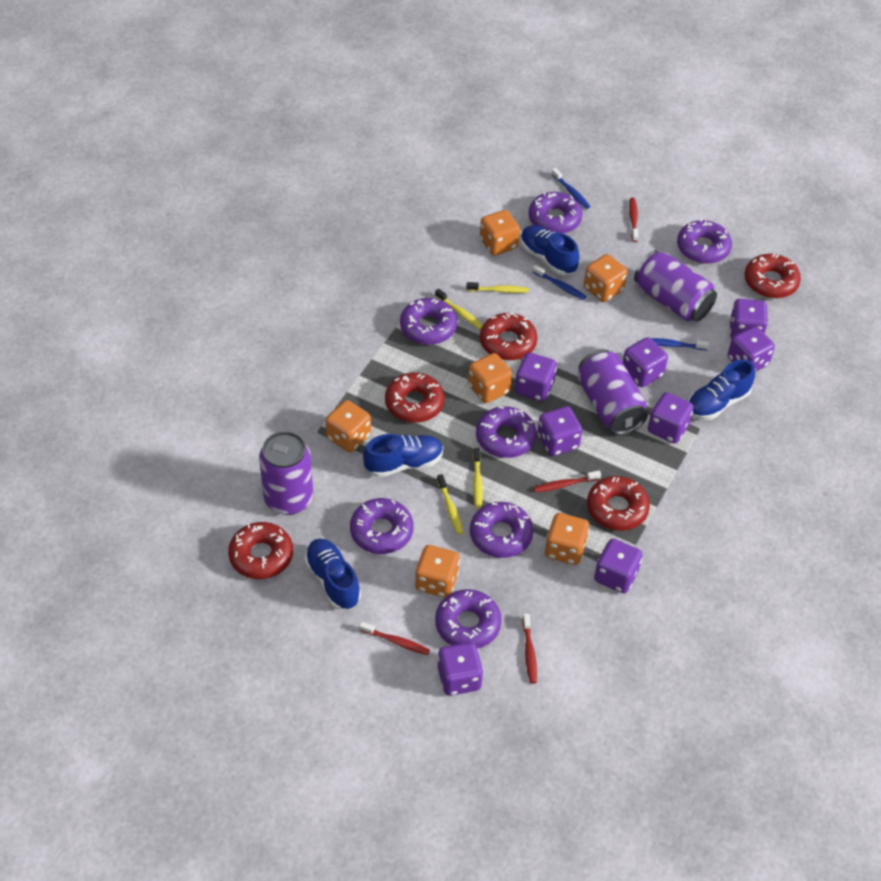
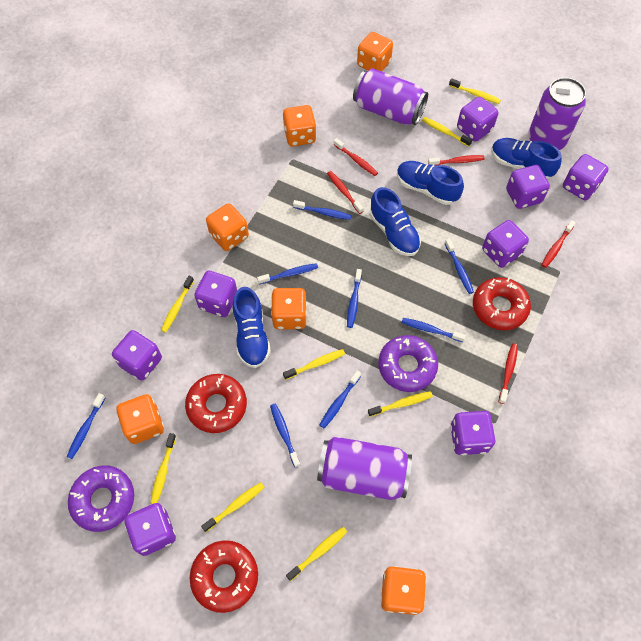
blue toothbrush: [532,265,586,300] [552,168,591,209] [651,338,709,350] = 3 -> [67,393,106,459] [257,263,318,284] [270,403,300,468] [293,200,352,220] [320,370,361,428] [347,269,362,328] [401,318,466,342] [445,239,474,294] = 8
purple donut: [350,498,413,554] [400,298,457,345] [435,589,502,649] [470,502,533,558] [476,406,536,458] [528,192,583,234] [677,219,732,264] = 7 -> [68,466,134,532] [378,335,438,392] = 2
red donut: [228,522,293,579] [385,373,444,423] [480,312,537,360] [587,476,650,531] [745,254,801,298] = 5 -> [185,374,247,433] [190,540,258,613] [473,277,531,330] = 3
red toothbrush: [359,622,430,655] [522,613,537,684] [534,470,601,493] [629,198,638,242] = 4 -> [327,171,364,214] [333,138,378,176] [428,155,485,166] [499,343,518,404] [541,220,576,268] = 5
yellow toothbrush: [435,289,483,329] [437,474,463,535] [466,282,529,293] [473,448,483,509] = 4 -> [150,433,176,504] [161,276,194,333] [201,482,264,532] [283,349,345,380] [286,527,347,581] [368,391,433,417] [422,117,472,147] [449,78,501,104] = 8

